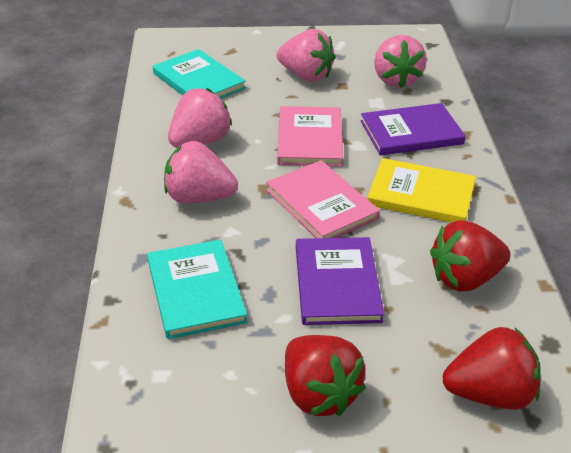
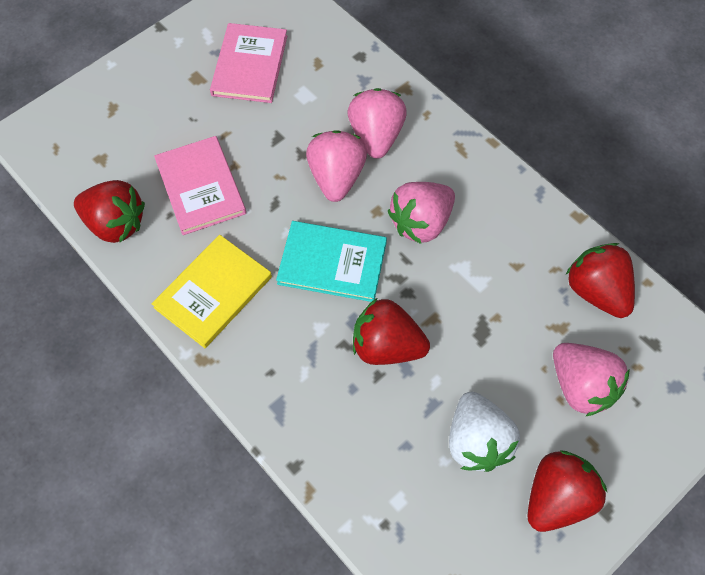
purple book: [296,237,384,325] [361,103,466,156] = 2 -> none = 0
red strawberry: [285,335,366,416] [430,220,511,292] [443,327,541,410] = 3 -> [74,180,145,243] [353,298,430,365] [528,451,607,532] [566,243,635,318] = 4
turquoise book: [147,240,247,339] [153,49,246,99] = 2 -> [276,221,387,302] = 1
white strawberry: none = 0 -> [449,392,520,472] = 1

